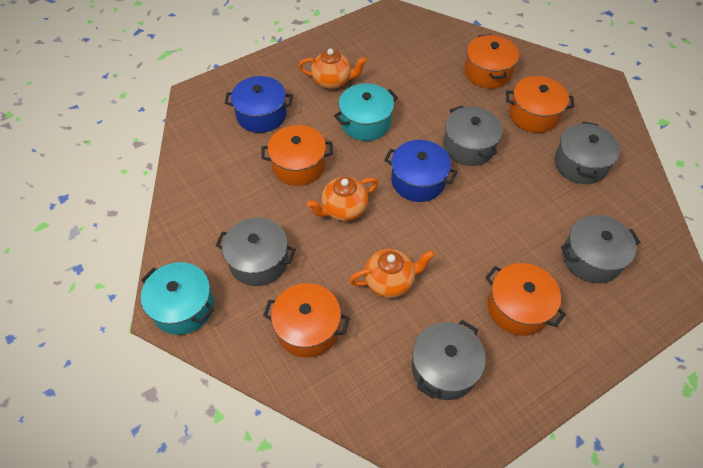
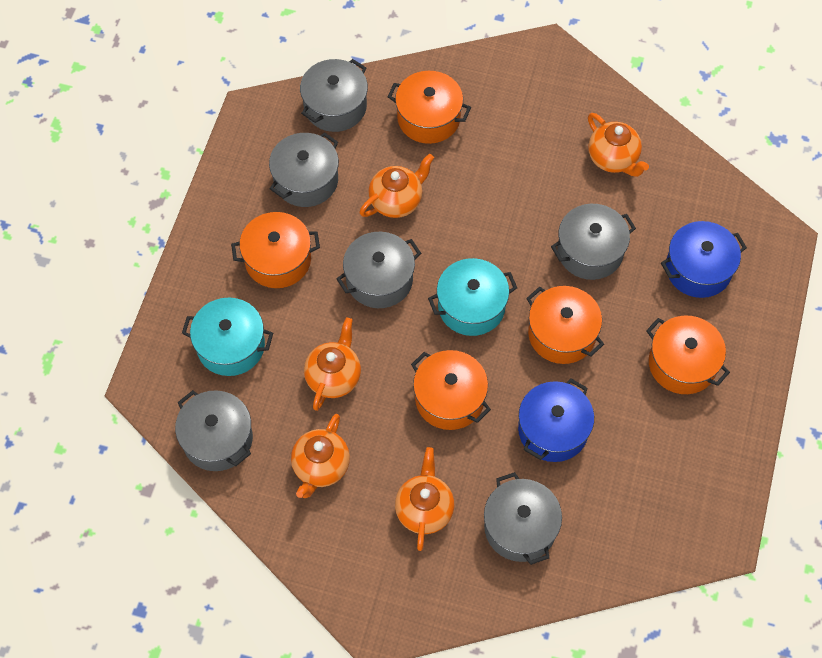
grey pot: [215,217,296,286] [412,320,486,400] [443,105,503,166] [555,122,620,184] [561,215,641,283] = 5 -> [175,390,253,471] [269,132,339,207] [300,59,368,132] [337,232,421,308] [484,472,562,565] [551,204,636,280] = 6
orange teapot: [298,48,367,89] [307,177,378,221] [349,249,435,298] = 3 -> [291,414,350,498] [304,318,361,411] [360,154,434,218] [395,447,454,551] [588,113,649,177] = 5

